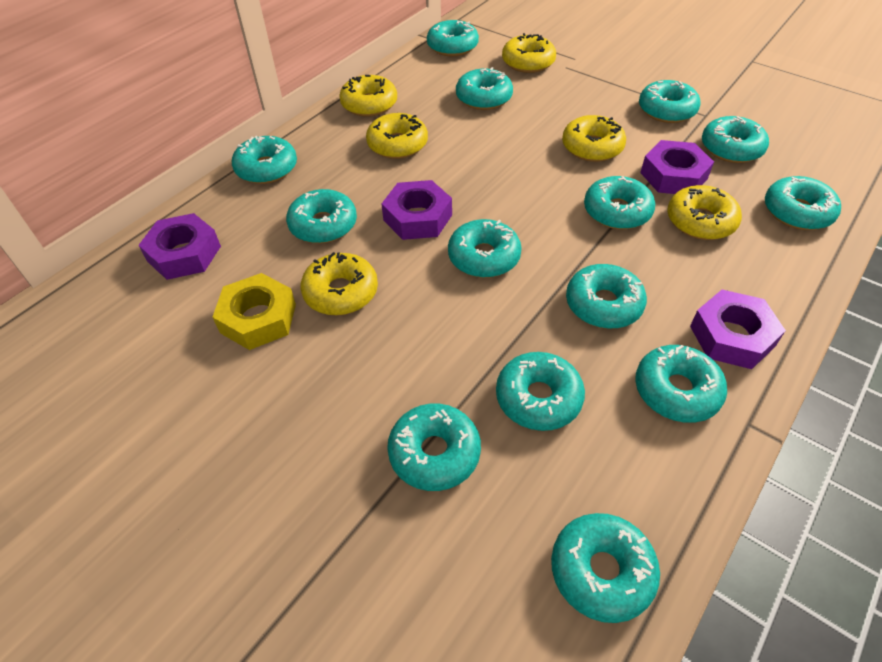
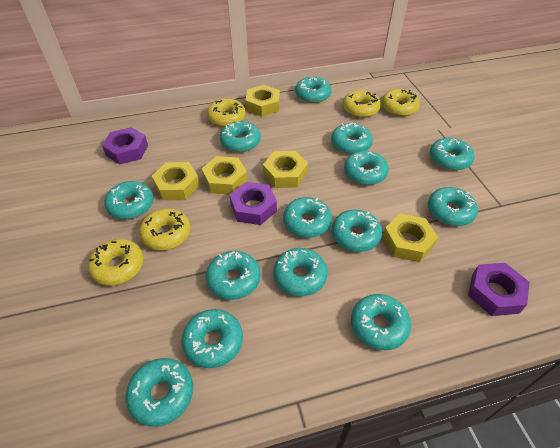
purple nut: [139,213,221,280] [381,180,452,240] [640,140,714,194] [690,290,786,369] = 4 -> [102,127,148,164] [229,182,277,225] [468,263,529,316] = 3
yellow donut: [301,252,378,315] [339,75,397,117] [366,113,428,159] [502,33,556,73] [562,115,626,162] [667,185,742,240] = 6 -> [88,239,144,286] [139,208,190,250] [207,98,246,127] [342,90,381,118] [381,89,420,116] = 5
yellow nut: [213,273,296,350] = 1 -> [152,162,200,200] [202,156,248,195] [245,85,280,117] [263,151,308,188] [382,214,438,262] = 5

